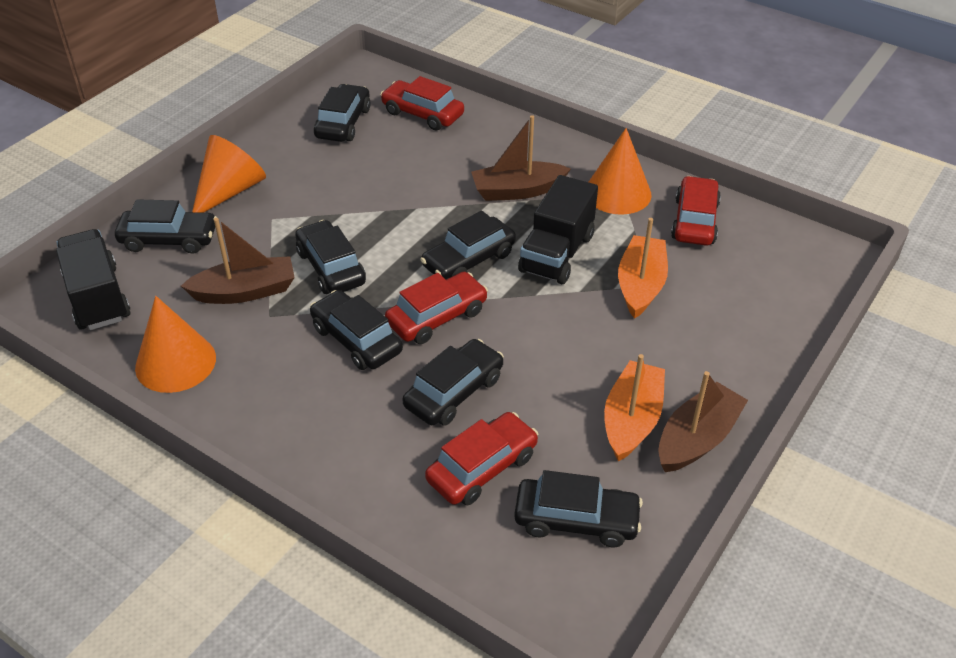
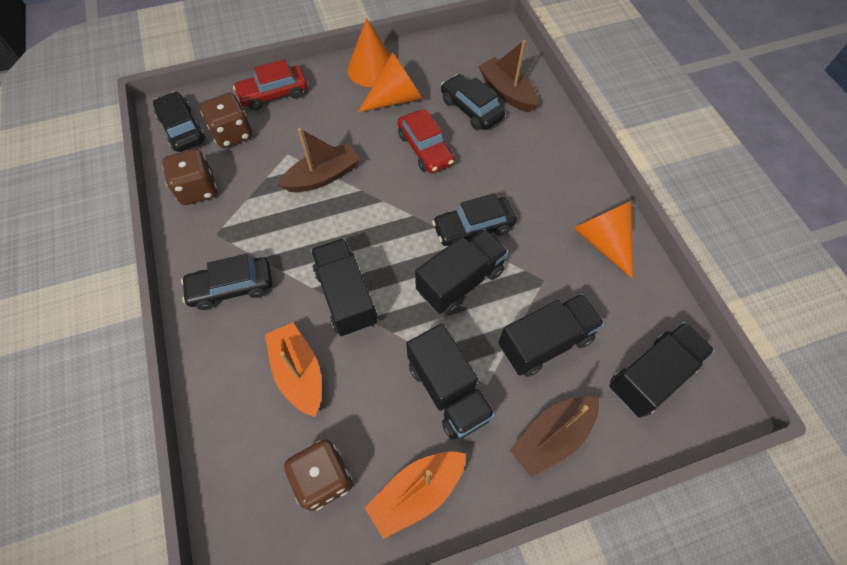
black car: [115,199,217,254] [295,220,366,294] [310,290,403,370] [314,84,371,142] [402,339,504,426] [420,211,516,279] [514,470,643,547] = 7 -> [153,91,205,152] [181,254,272,310] [432,193,517,246] [441,74,505,130] = 4
black truck: [56,229,130,330] [518,175,598,284] = 2 -> [310,238,377,336] [406,323,495,439] [415,229,509,315] [498,294,604,377] [609,322,715,418] = 5
brown dice: none = 0 -> [162,149,217,205] [200,93,252,148] [284,439,353,511] = 3
red car: [380,76,464,131] [385,272,488,344] [425,412,538,505] [671,176,721,245] = 4 -> [233,59,307,110] [398,109,454,173] = 2

